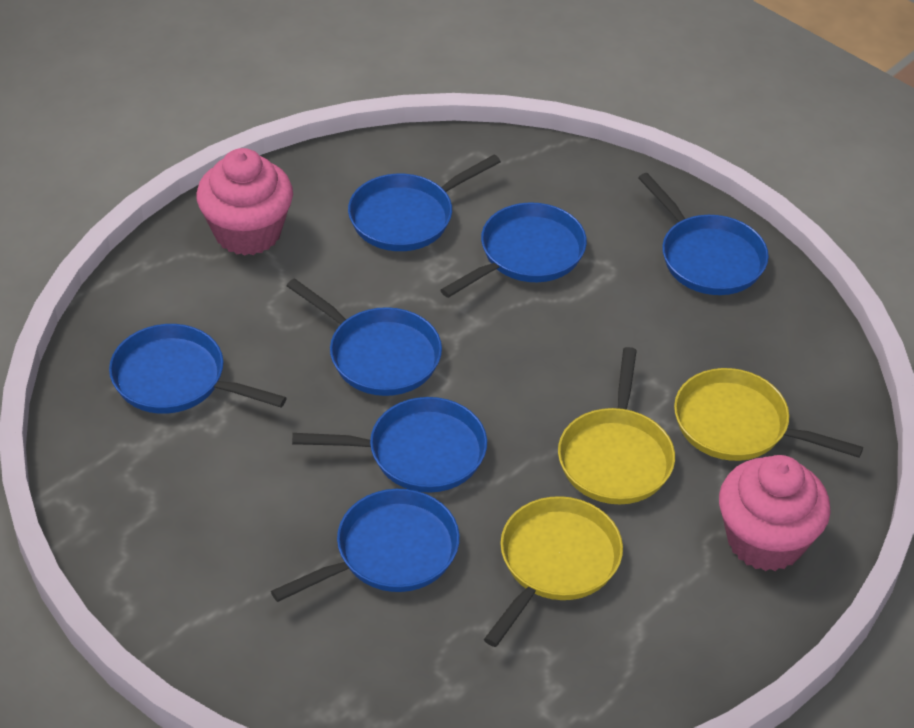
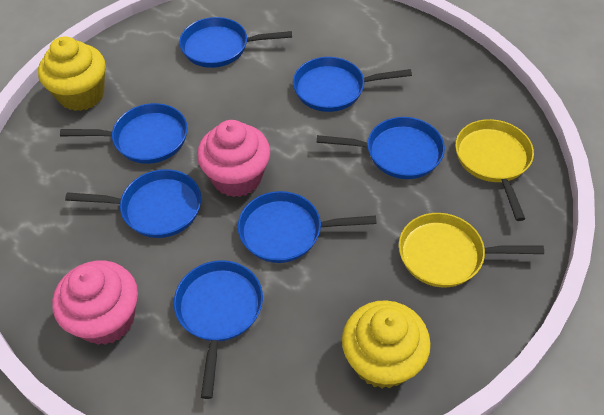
yellow cupcake: none = 0 -> [38,36,106,111] [342,300,431,389] = 2
yellow pan: [484,496,623,647] [558,347,675,504] [674,368,863,461] = 3 -> [399,213,544,288] [455,119,534,221] = 2

